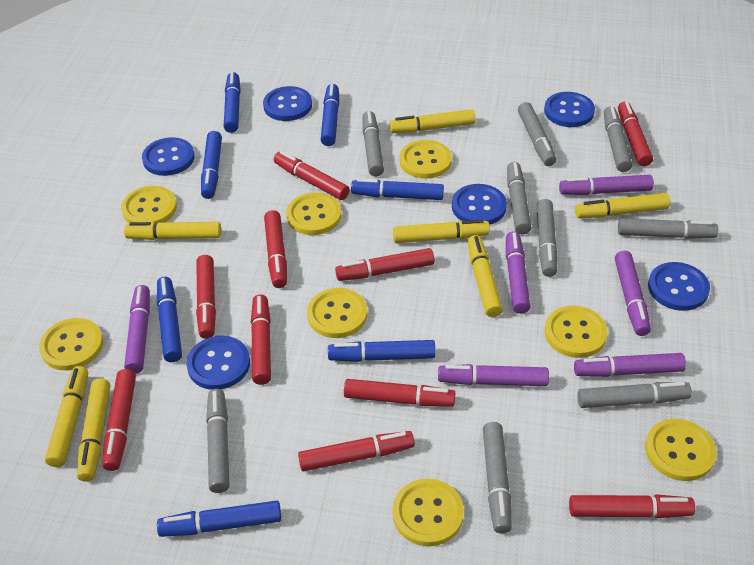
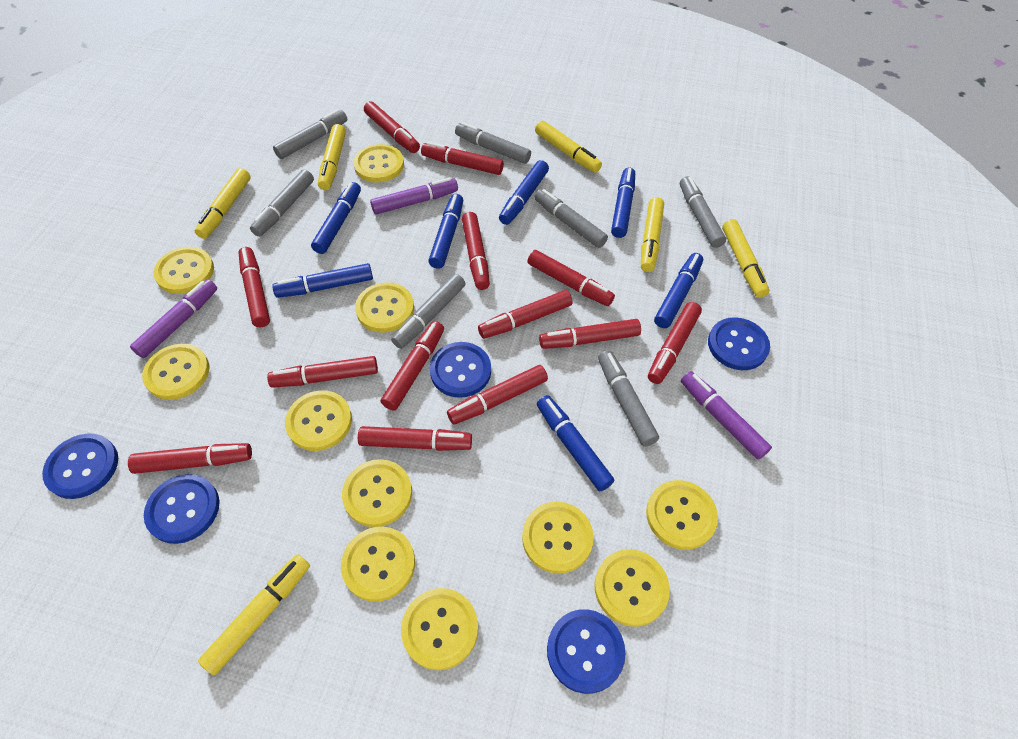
blue button: [142,137,195,176] [186,336,250,390] [263,86,312,121] [452,184,507,225] [544,92,595,127] [648,262,710,311] = 6 -> [42,434,118,499] [144,474,220,544] [430,342,491,398] [547,609,625,694] [708,317,770,370] = 5
grey marker: [206,389,229,493] [363,111,384,176] [483,422,512,533] [507,162,531,235] [518,102,556,166] [536,199,558,277] [577,382,692,408] [603,106,632,172] [618,218,718,239] = 9 -> [250,170,314,237] [273,109,347,159] [391,274,465,349] [455,122,531,164] [534,189,608,248] [598,350,659,447] [680,176,726,248] = 7
purple marker: [124,285,150,374] [438,364,549,386] [506,231,530,314] [559,175,654,195] [574,353,686,377] [615,251,651,336] = 6 -> [130,279,217,358] [370,178,458,215] [681,371,772,460] = 3
red marker: [102,369,136,471] [196,255,216,339] [251,294,271,385] [264,210,287,288] [274,151,350,200] [298,431,415,471] [335,248,434,281] [344,379,455,407] [569,494,695,518] [618,101,653,166] = 10 -> [128,443,252,474] [238,247,270,327] [267,356,378,388] [358,426,472,451] [364,101,420,153] [381,321,444,410] [421,142,504,175] [447,365,548,425] [462,212,490,290] [478,290,572,339] [527,250,615,306] [539,319,641,349] [648,302,702,384] = 13
yellow button: [39,318,103,370] [121,186,177,223] [286,193,341,235] [307,288,367,338] [393,479,464,546] [400,140,452,179] [545,306,608,358] [645,419,717,481] = 8 -> [142,344,209,400] [153,247,214,294] [285,390,352,451] [341,527,415,602] [342,459,412,527] [353,144,404,182] [355,282,414,333] [401,588,478,670] [522,502,594,574] [594,549,670,627] [646,480,718,550] = 11
yellow marker: [45,366,88,467] [77,378,110,482] [124,222,221,240] [389,109,475,133] [393,219,490,243] [467,235,503,317] [575,193,670,218] = 7 -> [195,168,251,239] [198,554,310,675] [318,124,346,190] [535,121,602,173] [641,197,664,272] [722,219,769,298] = 6

